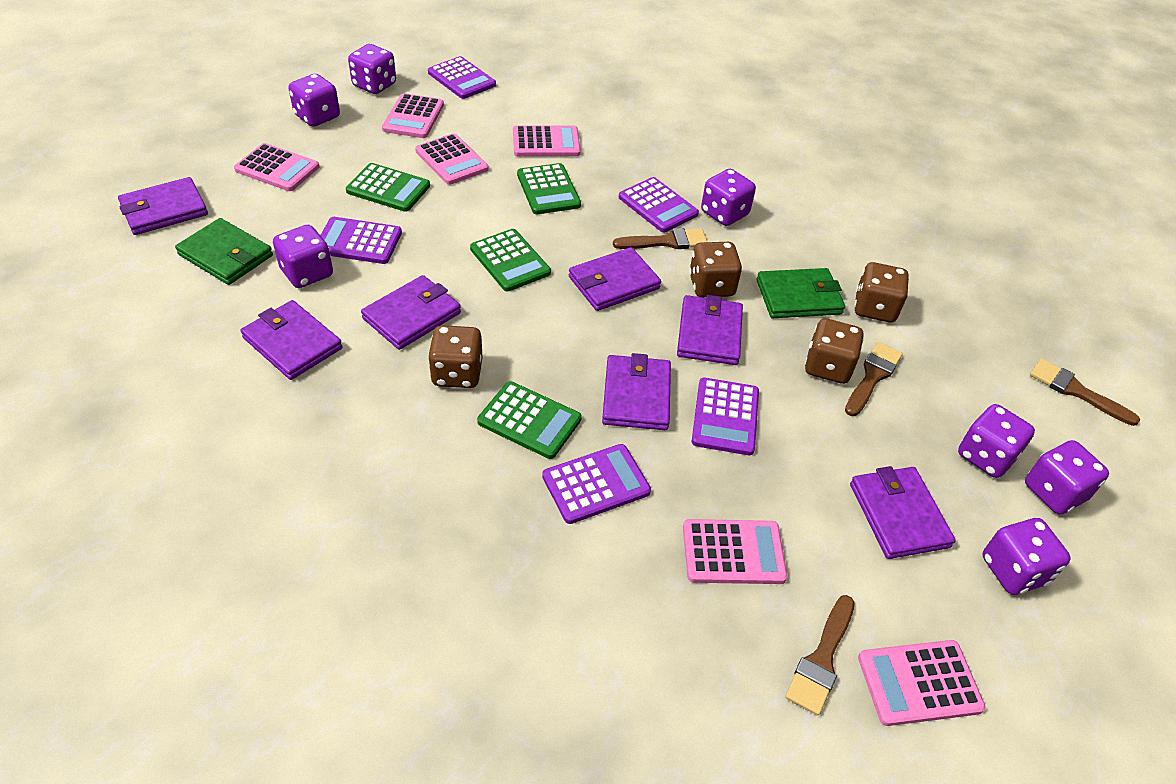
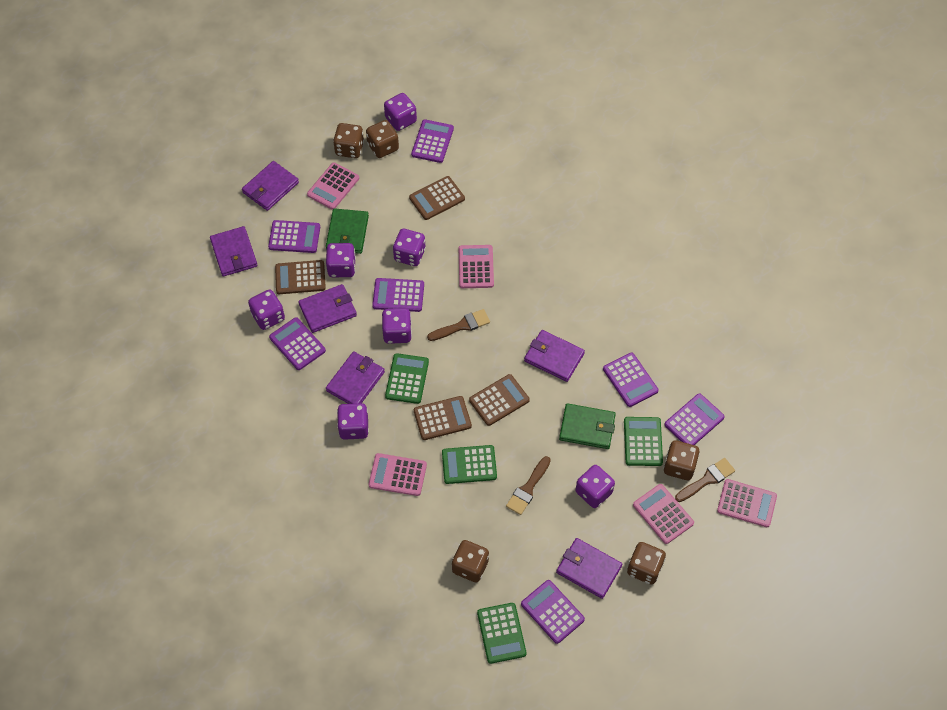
brown brush: [613,228,707,249] [785,595,855,716] [845,342,903,416] [1030,359,1140,426] = 4 -> [427,309,490,341] [506,456,551,515] [675,458,735,502] = 3
brown calculator: none = 0 -> [275,260,326,294] [409,176,465,220] [414,396,472,440] [469,374,530,426] = 4
brown dice: [428,325,483,388] [689,242,742,298] [805,318,864,384] [854,262,909,323] = 4 -> [333,123,364,158] [366,120,399,158] [452,540,489,583] [627,542,666,585] [664,440,700,480] = 5
pink calculator: [234,143,319,191] [382,93,444,138] [415,133,488,185] [513,125,581,157] [683,519,788,584] [858,640,986,726] = 6 -> [307,162,359,210] [369,453,427,496] [459,245,494,288] [633,484,694,544] [717,479,777,527] = 5
purple calculator: [320,217,402,264] [428,56,496,99] [542,444,651,524] [619,177,699,232] [692,377,759,455] = 5 -> [268,220,320,253] [269,317,326,370] [372,278,424,312] [411,119,454,163] [521,580,585,644] [603,353,659,407] [664,393,725,445] = 7
purple wallet: [118,177,208,235] [241,300,342,380] [361,275,461,350] [569,247,661,311] [602,353,671,430] [677,295,743,365] [850,466,956,559] = 7 -> [210,226,258,277] [242,161,299,211] [298,284,357,333] [326,351,385,404] [524,330,585,382] [556,538,622,599] = 6

